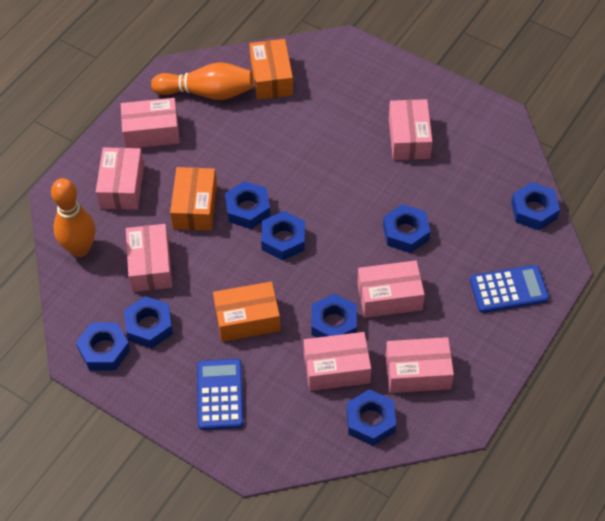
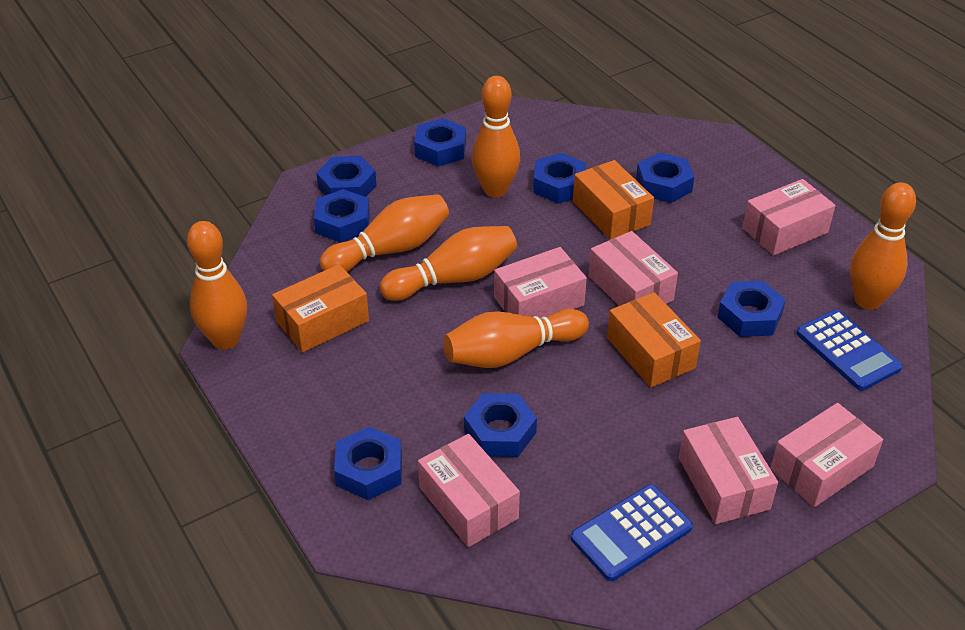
orange bowling pin: [51,178,95,257] [151,62,253,100] = 2 -> [187,221,247,350] [319,194,449,272] [380,226,517,301] [443,309,589,368] [472,76,520,197] [850,182,916,310] = 6
pink box: [96,147,144,210] [121,98,180,148] [126,224,172,292] [303,332,371,391] [357,261,425,318] [385,337,454,393] [389,99,433,160] = 7 -> [418,434,520,547] [494,247,587,318] [588,231,678,306] [679,417,778,524] [742,179,835,256] [770,403,883,507] = 6

